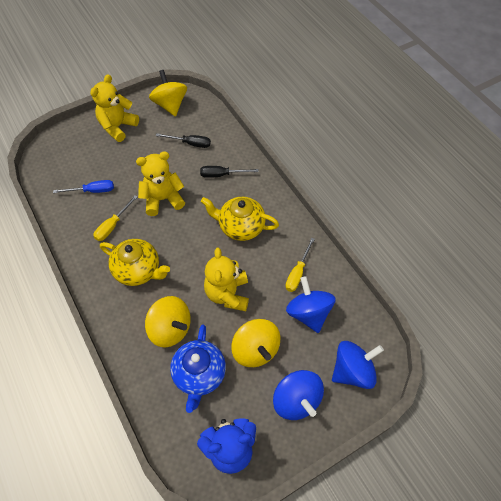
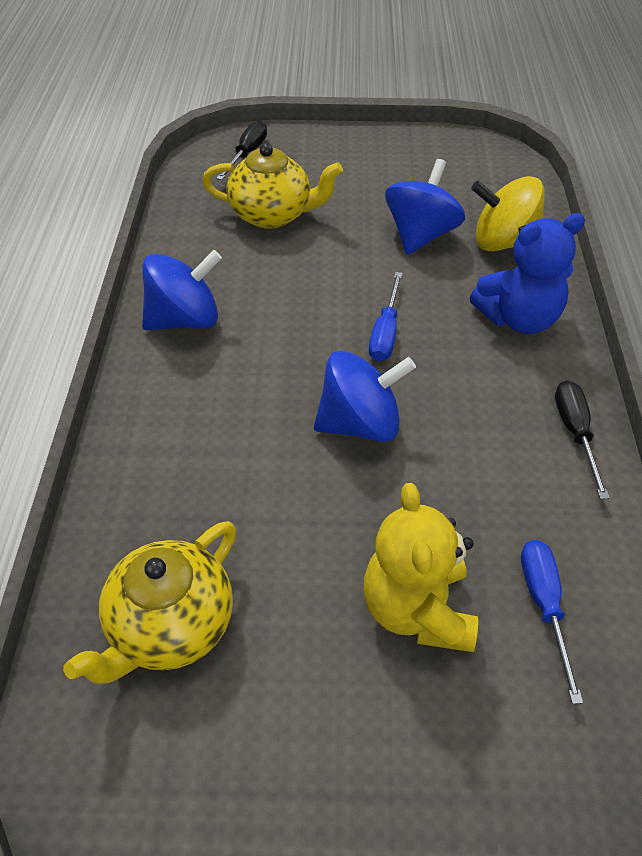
blue screwdriver: [53,180,114,193] = 1 -> [369,272,403,362] [521,540,583,704] = 2
blue teapot: [170,325,226,413] = 1 -> none = 0
yellow screwdriver: [94,195,137,241] [285,238,315,292] = 2 -> none = 0
yellow spinning top: [145,296,191,347] [149,70,187,117] [232,319,280,367] = 3 -> [471,176,545,251] = 1
yellow teddy bear: [90,74,139,142] [136,151,185,216] [204,248,249,311] = 3 -> [364,483,478,652] = 1

